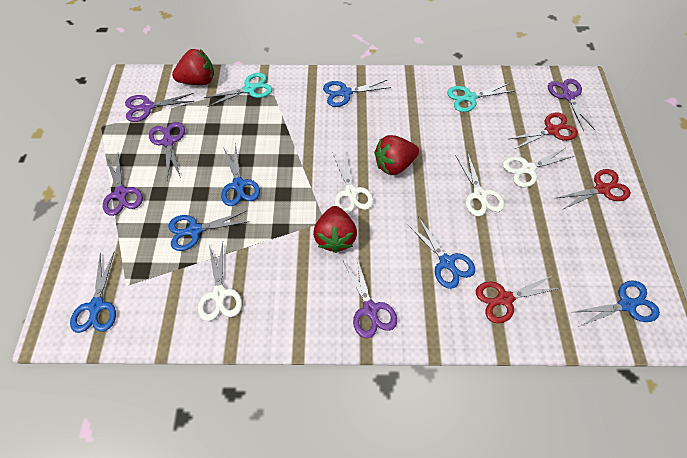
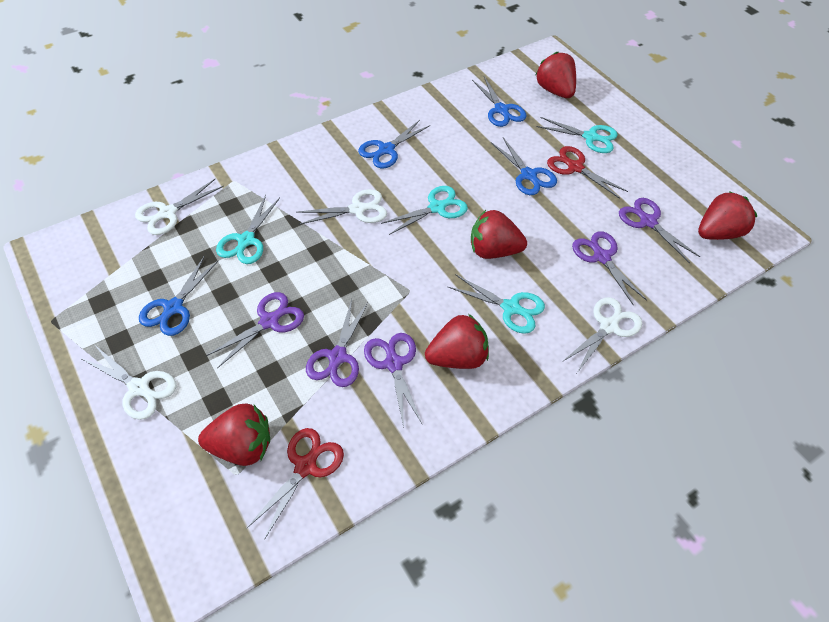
blue scissors: [70,253,116,333] [168,211,247,251] [221,143,260,206] [323,80,391,107] [407,218,475,289] [574,281,660,327] = 6 -> [139,256,218,336] [358,120,430,168] [472,77,527,127] [491,138,557,195] = 4
red scissors: [476,275,560,323] [510,113,578,149] [557,169,631,210] = 3 -> [247,428,344,540] [547,146,628,199] = 2
red strawberry: [172,49,214,85] [313,206,357,253] [374,135,419,175] = 3 -> [198,403,270,466] [425,314,489,369] [471,210,527,259] [536,52,576,98] [698,191,757,240] = 5
turquoise scissors: [204,73,272,107] [447,83,514,112] = 2 -> [216,195,280,264] [381,186,468,235] [448,274,545,334] [536,117,618,153] = 4

